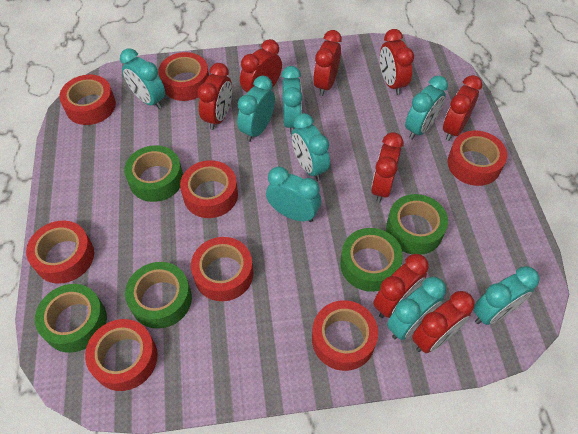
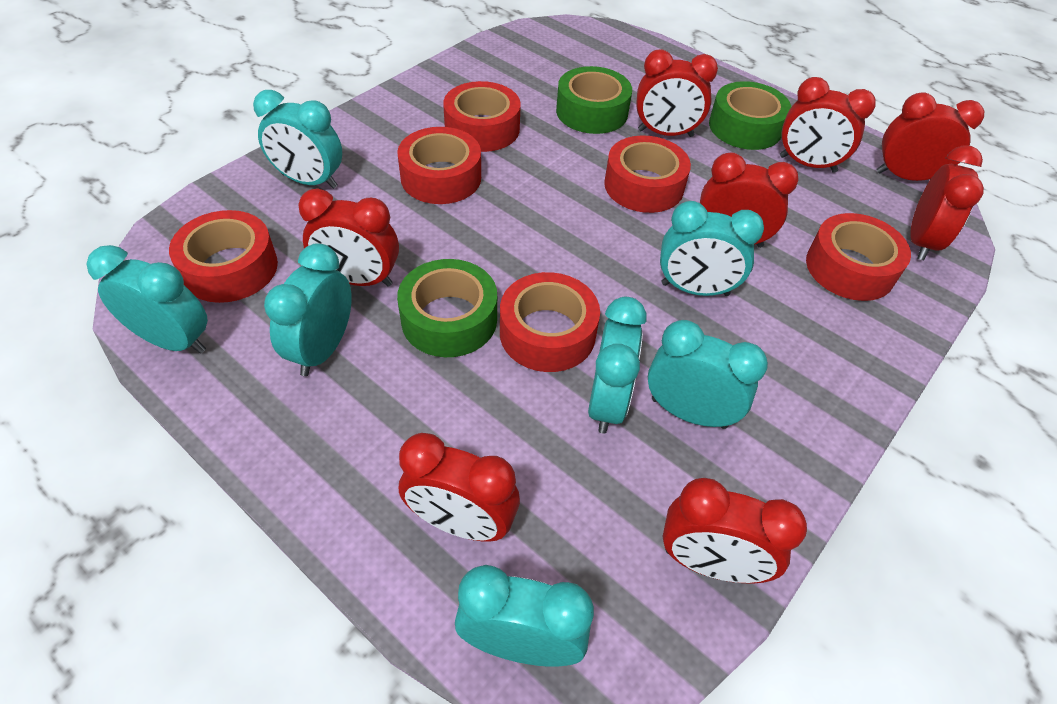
green tape: [35,284,107,353] [124,145,183,202] [125,262,192,329] [340,228,403,292] [386,194,448,255] = 5 -> [397,259,497,357] [556,66,632,134] [709,81,791,150] = 3
red tape: [26,221,94,284] [59,75,116,125] [85,319,158,391] [158,52,209,101] [180,160,238,218] [191,237,253,301] [312,300,378,371] [447,131,507,186] = 8 -> [169,210,278,303] [397,127,481,204] [443,81,521,152] [500,272,600,372] [604,136,691,213] [806,213,911,301] = 6
turquoise clock: [120,48,165,109] [237,75,275,142] [266,166,321,222] [282,66,303,134] [292,113,330,181] [387,277,446,340] [405,76,448,140] [473,266,539,325] = 8 -> [86,245,208,354] [253,90,342,189] [264,243,352,376] [455,565,594,667] [588,297,647,434] [648,320,768,429] [660,201,764,296] = 7

